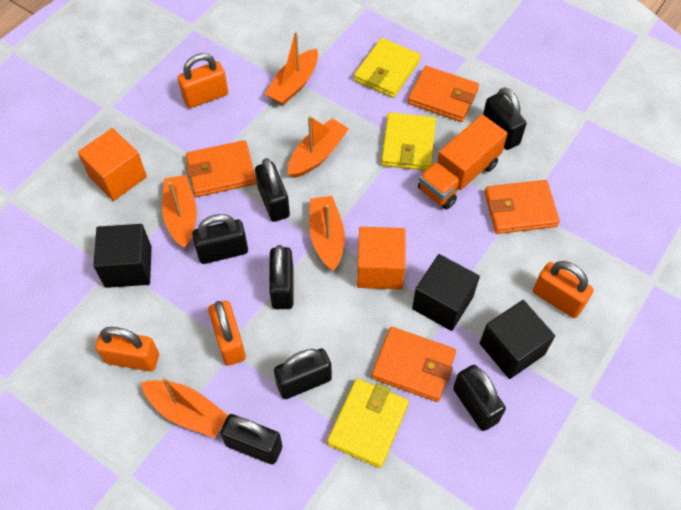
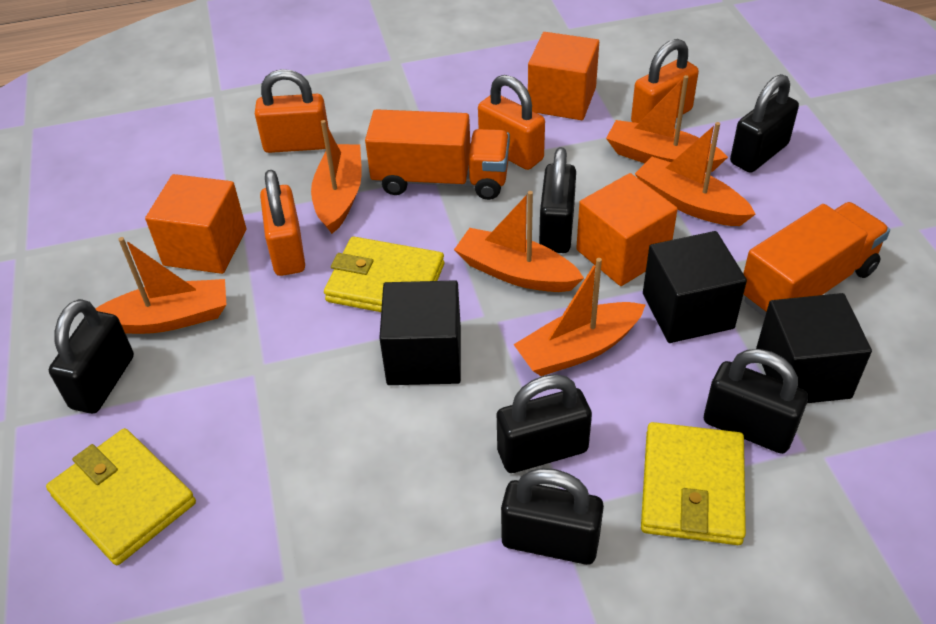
black padlock: [192,214,248,264] [220,414,282,464] [255,158,290,222] [269,245,293,309] [274,348,332,399] [453,365,506,431] [483,87,526,150] = 7 -> [49,299,134,414] [497,374,592,473] [501,468,604,565] [539,147,576,253] [704,349,808,454] [730,74,799,173] = 6
orange boat: [141,377,228,438] [162,175,197,248] [265,32,318,105] [288,116,349,178] [309,196,345,271] = 5 -> [96,237,227,334] [311,120,362,234] [454,191,584,292] [513,258,646,376] [606,75,728,173] [635,122,756,226] = 6
orange cube: [78,128,147,201] [357,227,406,290] = 2 -> [145,174,247,274] [528,32,599,120] [576,173,678,286] = 3
orange truck: [418,115,508,209] = 1 -> [365,109,510,200] [743,202,890,317] = 2
orange wallet: [186,140,256,197] [372,327,456,402] [408,66,479,122] [485,180,560,234] = 4 -> none = 0

